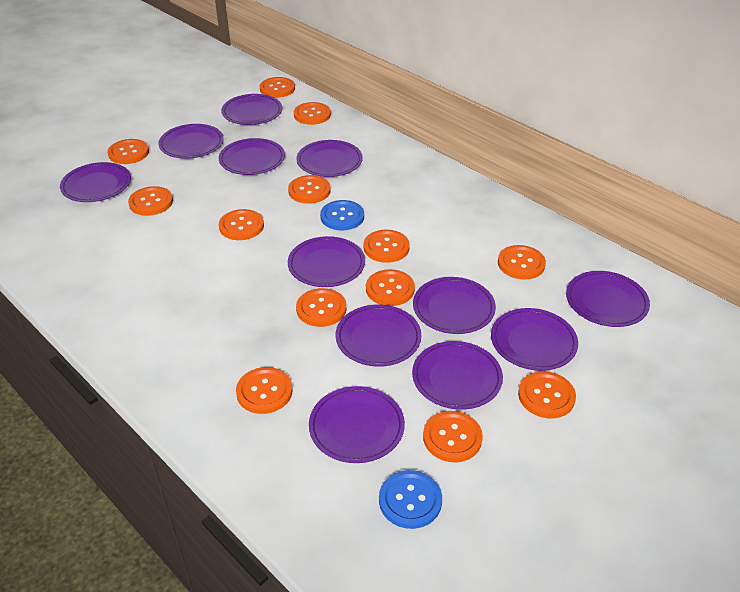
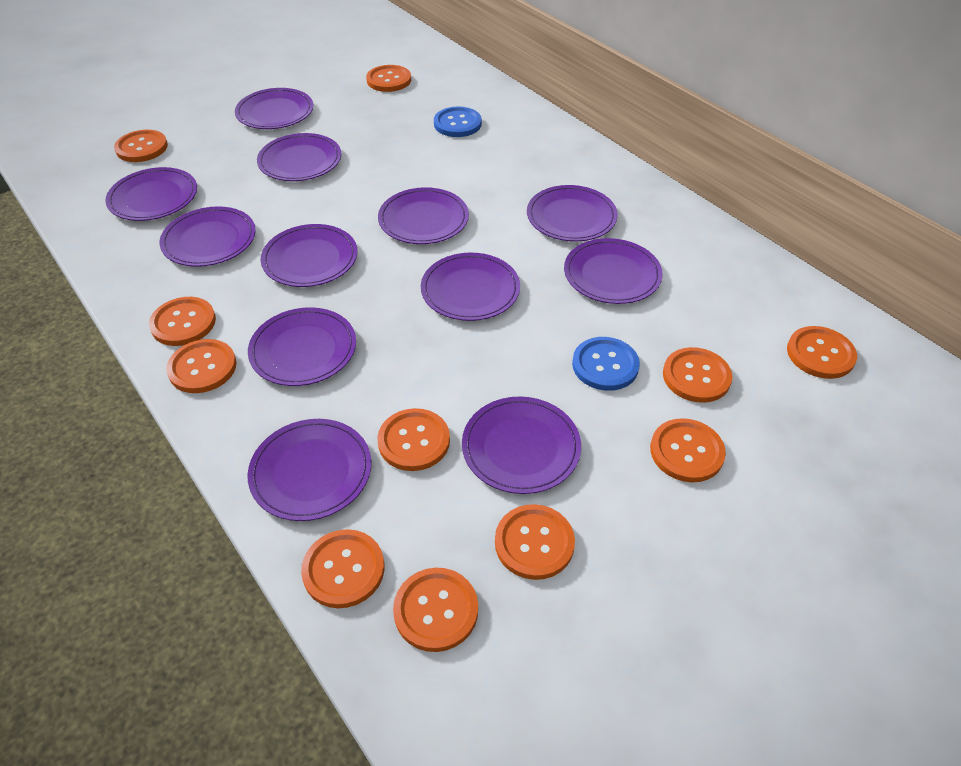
orange button: [108,139,149,164] [128,186,173,216] [219,209,264,240] [236,367,293,414] [260,77,295,98] [288,175,331,204] [294,102,331,125] [296,288,346,327] [364,230,410,263] [366,269,415,306] [423,411,483,462] [498,245,546,280] [518,371,576,418] = 13 -> [114,130,168,162] [149,297,216,346] [166,339,237,393] [301,529,385,608] [366,65,411,92] [377,408,450,471] [393,568,478,652] [495,504,575,580] [650,418,726,482] [663,347,733,403] [787,326,857,379] = 11

